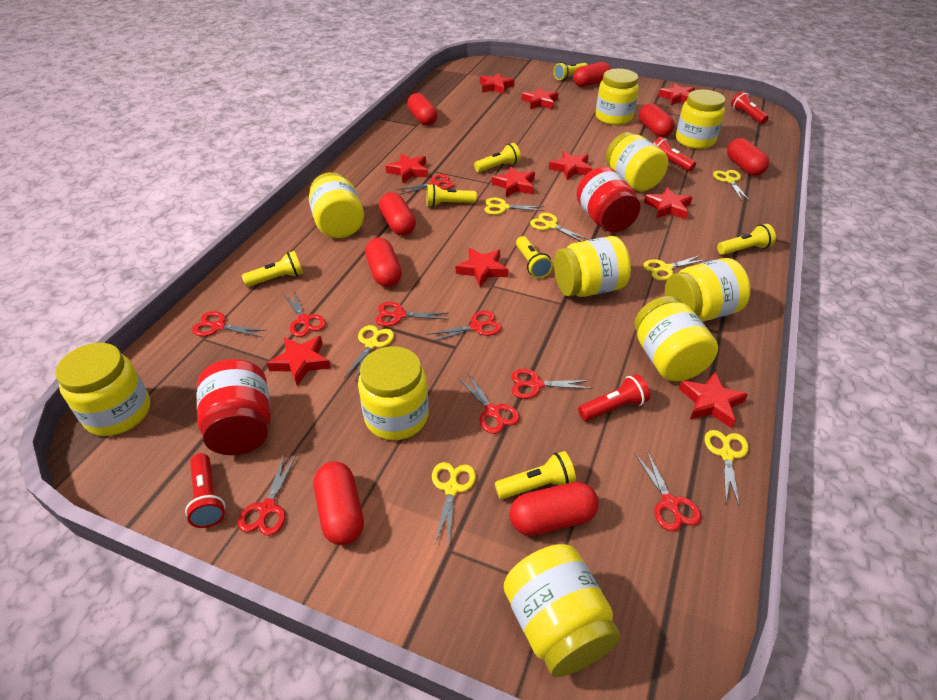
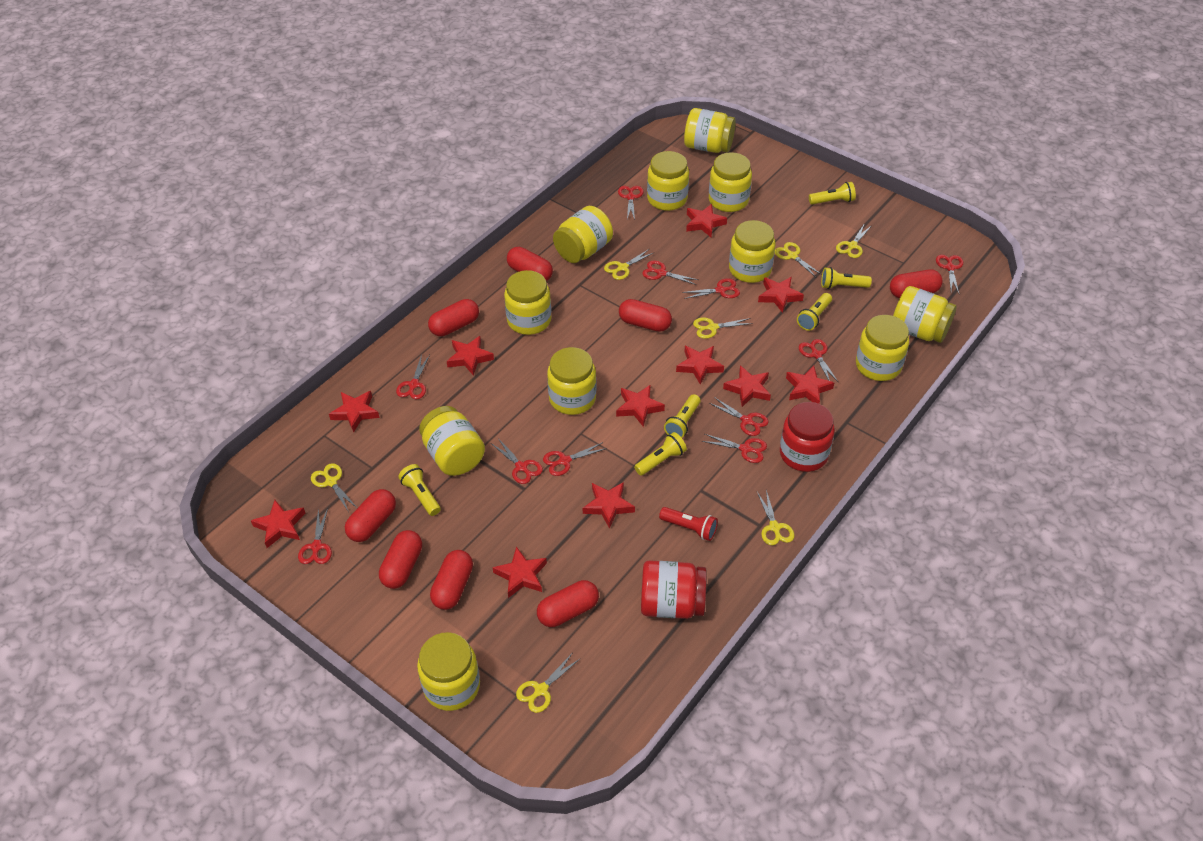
red flashlight: [185,453,225,528] [578,374,650,421] [653,137,696,171] [731,91,769,124] = 4 -> [659,507,718,541] = 1
red scissors: [192,311,267,337] [238,454,296,536] [283,289,326,337] [376,302,448,326] [397,174,454,195] [427,311,502,342] [458,372,520,434] [511,369,592,399] [635,451,701,531] = 9 -> [298,508,332,564] [396,354,430,399] [491,438,543,484] [543,442,607,476] [618,186,644,220] [642,261,698,285] [682,278,740,299] [702,434,767,463] [709,397,769,436] [799,339,839,383] [936,255,963,293] = 11
red star: [267,336,331,386] [385,154,428,183] [456,248,509,287] [480,73,515,94] [492,166,535,197] [521,87,559,109] [549,151,592,180] [644,187,693,220] [658,83,695,105] [679,372,748,428] = 10 -> [251,500,305,548] [329,391,379,433] [447,336,494,376] [492,547,547,598] [583,482,635,529] [616,385,665,427] [676,346,724,385] [686,204,727,237] [723,366,771,407] [758,277,804,313] [786,366,834,404] = 11
yellow flashlight: [242,251,303,287] [426,184,477,207] [474,143,521,172] [495,451,576,499] [516,236,553,278] [554,62,588,81] [717,224,776,255] = 7 -> [398,464,441,516] [634,432,687,476] [664,394,701,438] [797,293,832,331] [809,182,856,205] [821,267,872,289] = 6
yellow jar: [55,343,150,436] [309,172,364,238] [358,346,429,440] [504,544,621,677] [554,236,631,297] [596,69,639,125] [606,132,668,192] [634,296,718,381] [665,258,750,322] [676,90,725,149] = 10 -> [417,632,480,711] [419,406,485,476] [504,270,551,335] [547,347,596,415] [553,206,613,263] [647,151,689,211] [684,108,736,153] [709,152,752,212] [729,220,776,283] [856,315,909,381] [893,286,957,343] = 11

